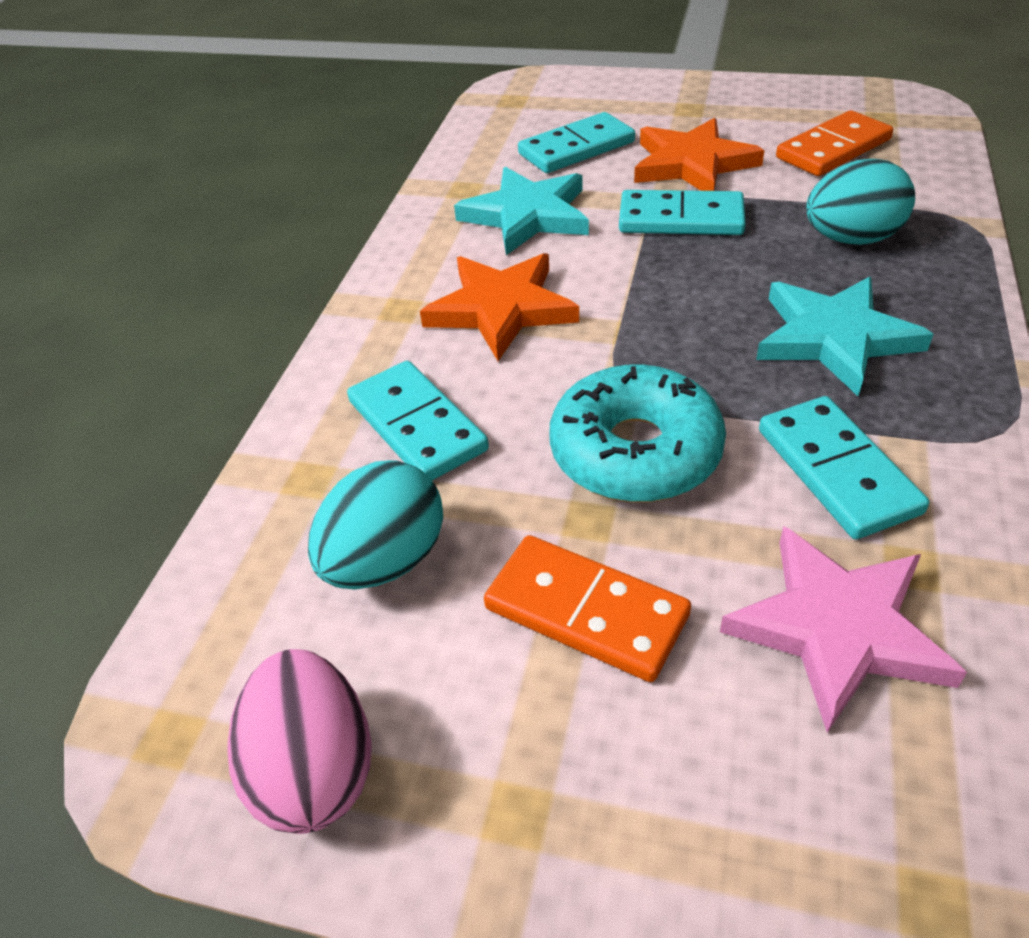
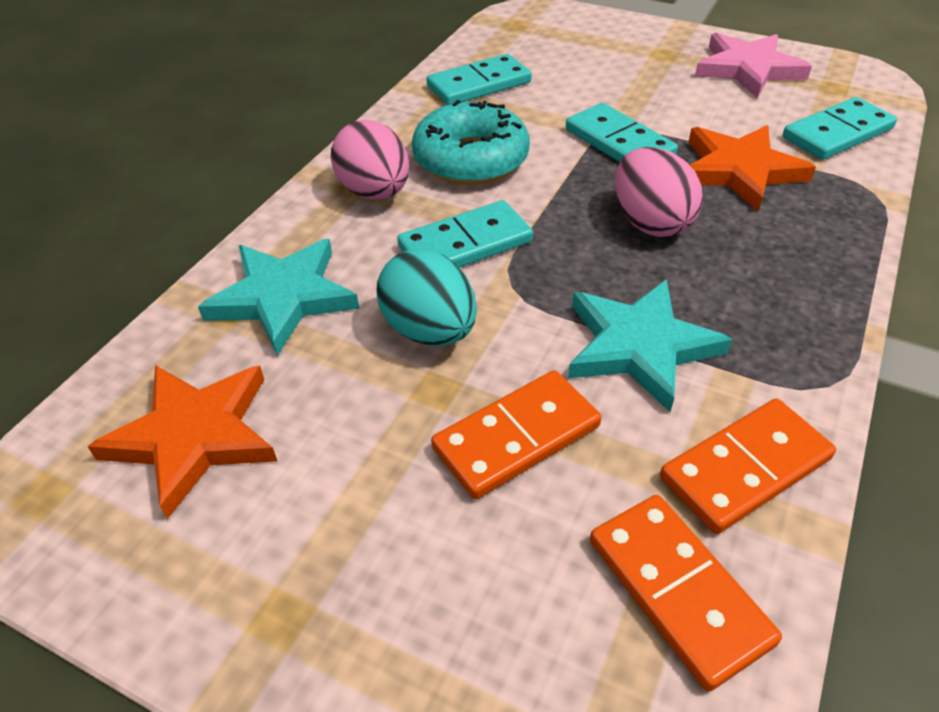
orange domino: [484,535,691,682] [776,110,893,176] = 2 -> [431,370,601,499] [590,495,782,691] [660,398,836,534] = 3
pink egg: [228,649,372,834] = 1 -> [330,120,409,200] [615,147,703,237] = 2
turquoise egg: [308,460,443,589] [806,159,915,245] = 2 -> [376,249,477,346] = 1

